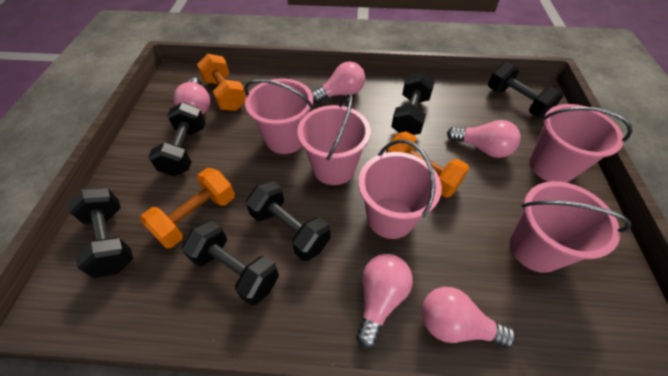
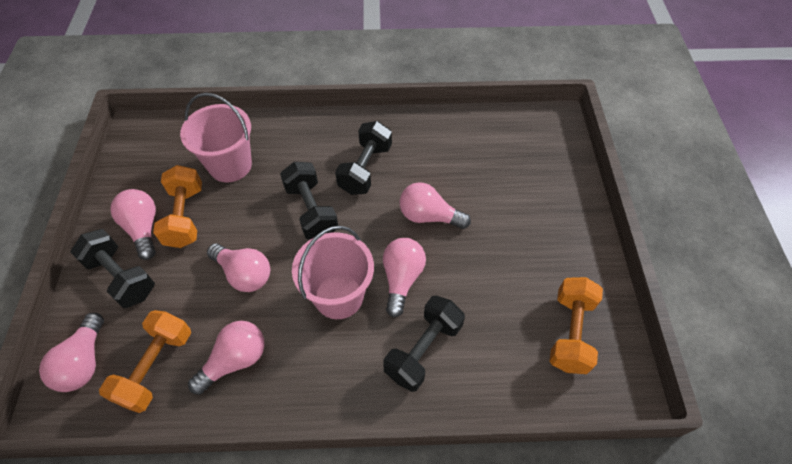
black dumbbell: [68,188,133,278] [148,102,206,176] [182,221,279,306] [246,181,330,261] [391,72,434,135] [488,62,564,118] = 6 -> [71,229,155,308] [280,162,338,240] [335,121,392,195] [383,296,465,392] = 4
pink bucket: [245,78,313,154] [297,94,371,185] [358,140,442,239] [510,181,631,273] [529,104,633,183] = 5 -> [180,93,252,182] [292,226,374,319] = 2
pink light bulb: [174,78,210,115] [312,61,365,103] [356,254,413,348] [422,287,516,348] [447,120,521,158] = 5 -> [39,313,104,392] [110,189,156,260] [188,321,265,394] [207,243,270,292] [383,238,426,318] [400,182,471,229] = 6

